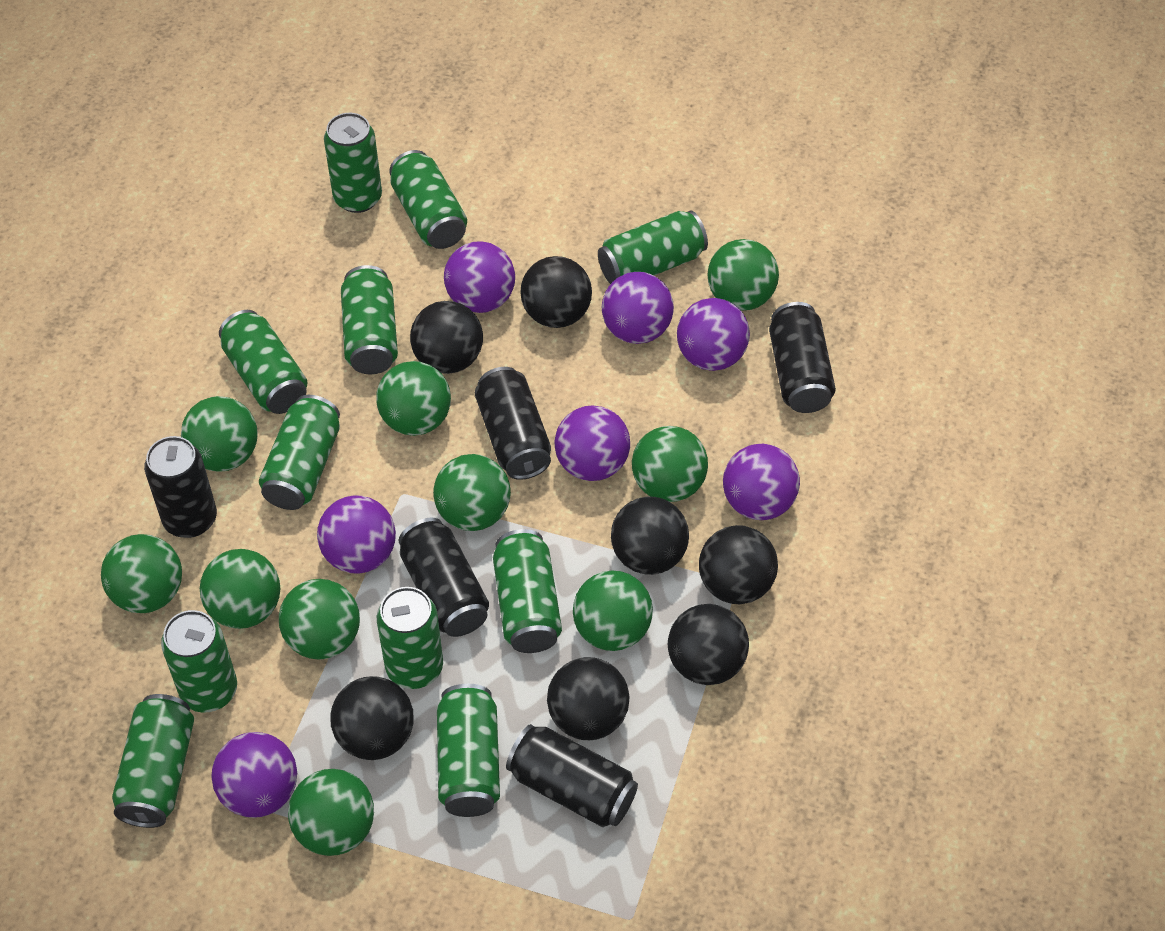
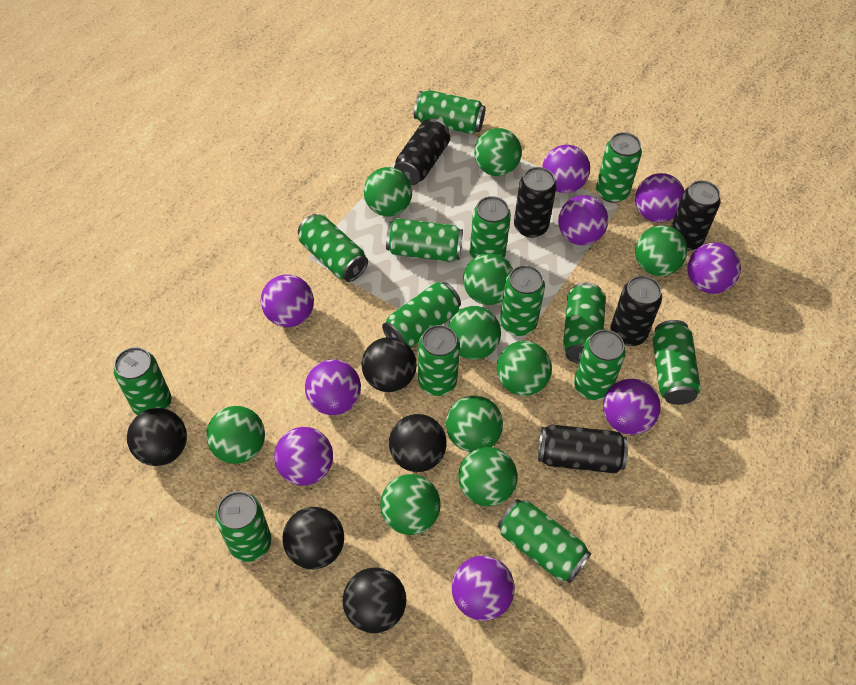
black ball: [330,676,414,760] [410,301,483,374] [520,256,592,328] [547,657,629,740] [611,496,689,575] [668,604,749,685] [699,525,778,604] = 7 -> [127,408,187,466] [282,507,344,569] [343,568,406,633] [362,337,417,392] [389,414,447,472] = 5
green can: [112,694,194,828] [161,610,237,713] [219,310,308,414] [259,395,340,510] [324,113,382,213] [341,265,398,374] [377,587,443,689] [389,150,467,249] [437,684,500,817] [493,529,562,653] [598,210,708,284] = 11 -> [113,347,171,415] [215,491,272,562] [298,214,368,282] [382,282,461,348] [386,218,463,262] [414,90,485,135] [418,325,460,396] [470,196,511,259] [498,499,591,583] [500,265,545,336] [563,283,606,364] [574,330,626,400] [596,132,642,203] [653,320,701,405] = 14
purple ball: [211,732,297,818] [317,495,396,574] [444,241,515,313] [555,405,630,481] [602,272,674,344] [677,298,750,371] [723,444,800,520] = 7 -> [261,274,314,327] [274,427,333,486] [305,359,361,415] [451,556,515,621] [542,145,590,193] [558,195,608,245] [603,378,661,435] [635,173,684,223] [687,242,741,294] = 9

